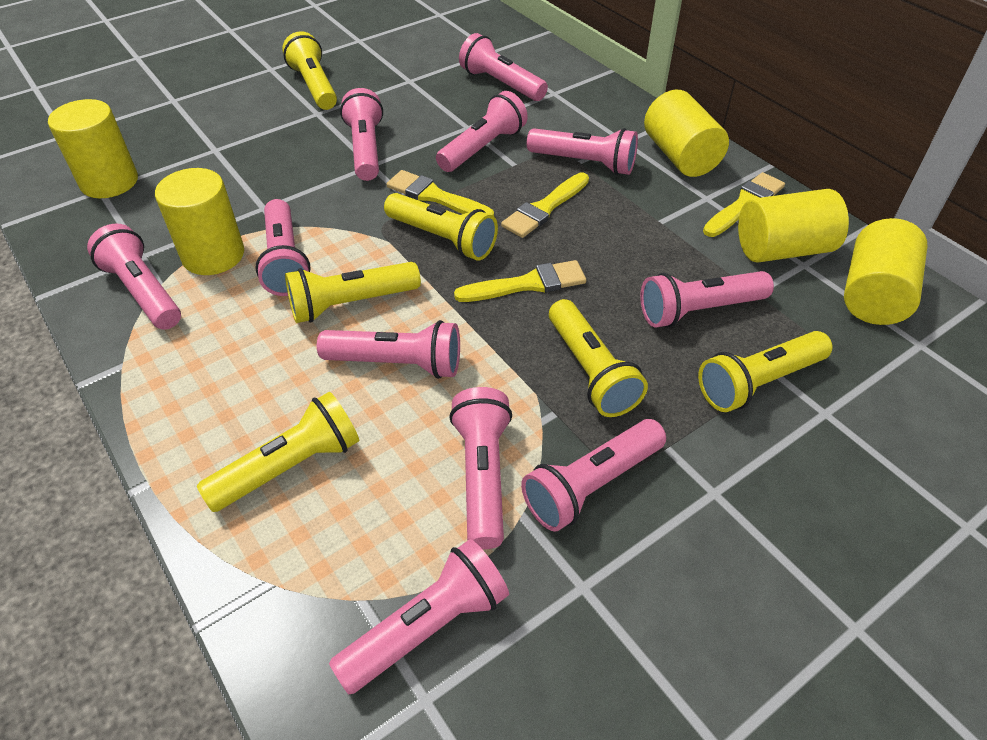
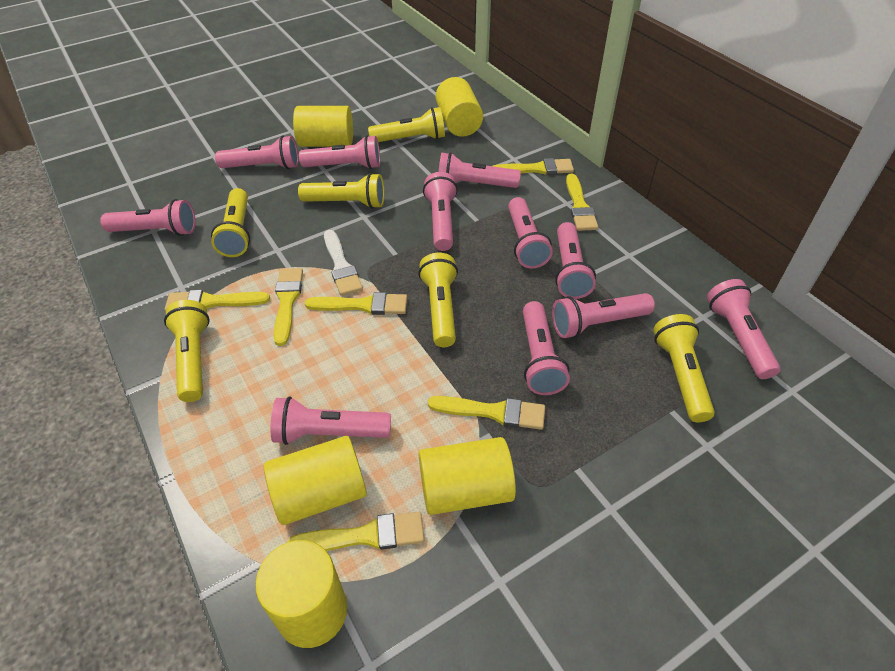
white brush: none = 0 -> [324,230,363,296] = 1
yellow brush: [386,170,494,216] [454,260,586,302] [501,173,589,238] [703,172,785,237] = 4 -> [165,290,270,312] [274,268,303,346] [288,512,424,551] [305,292,407,315] [428,396,545,430] [493,158,574,175] [566,174,598,231] = 7

